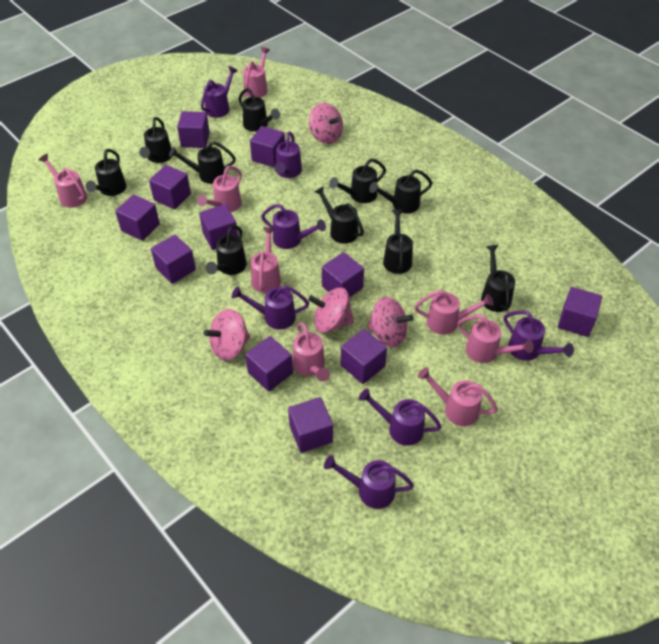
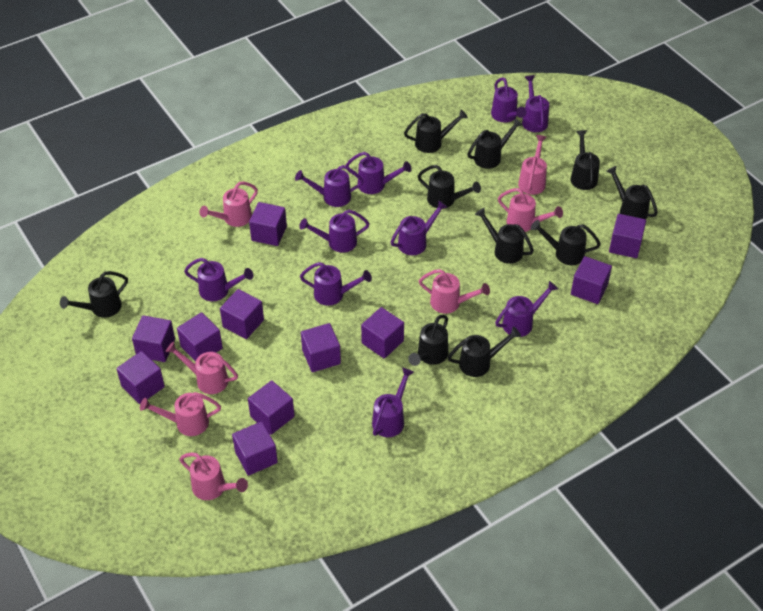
pink spinning top: [204,309,250,360] [308,288,354,333] [309,103,343,144] [367,297,414,347] = 4 -> none = 0
pink watering can: [38,154,87,208] [197,166,242,212] [243,47,270,98] [251,227,281,293] [293,322,330,382] [414,290,494,335] [418,367,498,426] [457,315,534,363] = 8 -> [140,392,221,436] [166,342,238,394] [179,453,248,500] [200,182,258,227] [419,269,490,314] [498,188,563,232] [518,135,547,195] = 7
purple watering can: [201,66,238,118] [232,285,309,330] [261,204,326,249] [274,131,302,178] [324,455,414,509] [359,389,442,446] [504,310,574,361] = 7 -> [184,258,253,301] [295,165,364,207] [299,210,370,253] [300,262,372,306] [345,152,412,194] [372,367,414,437] [391,200,448,255] [491,77,527,122] [495,281,558,337] [522,75,549,132] = 10

